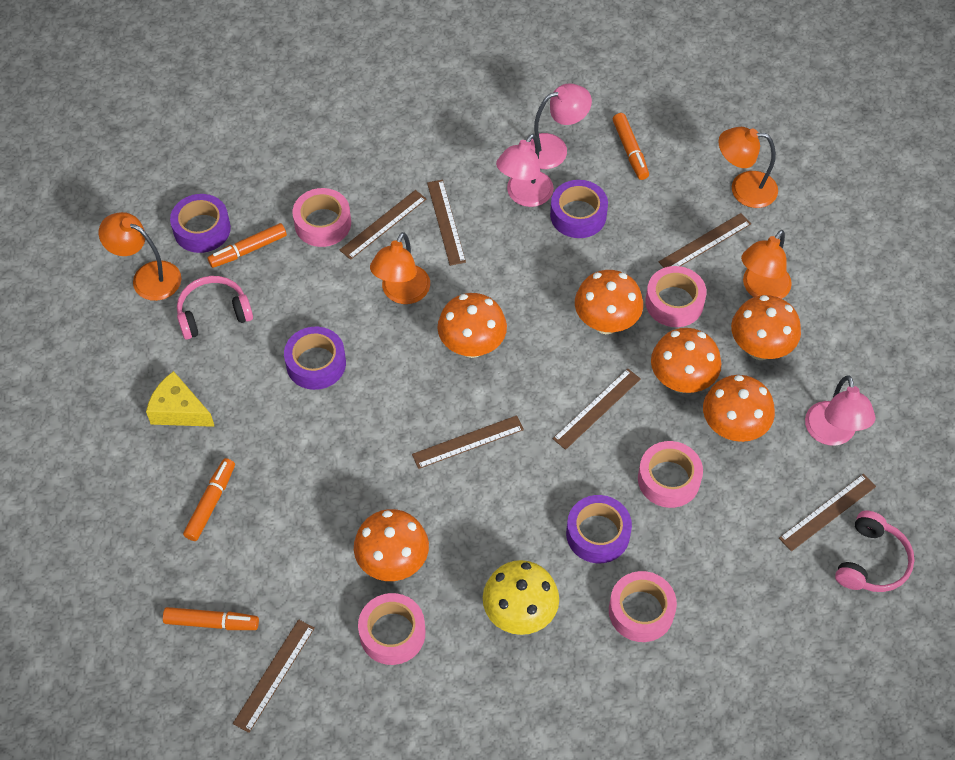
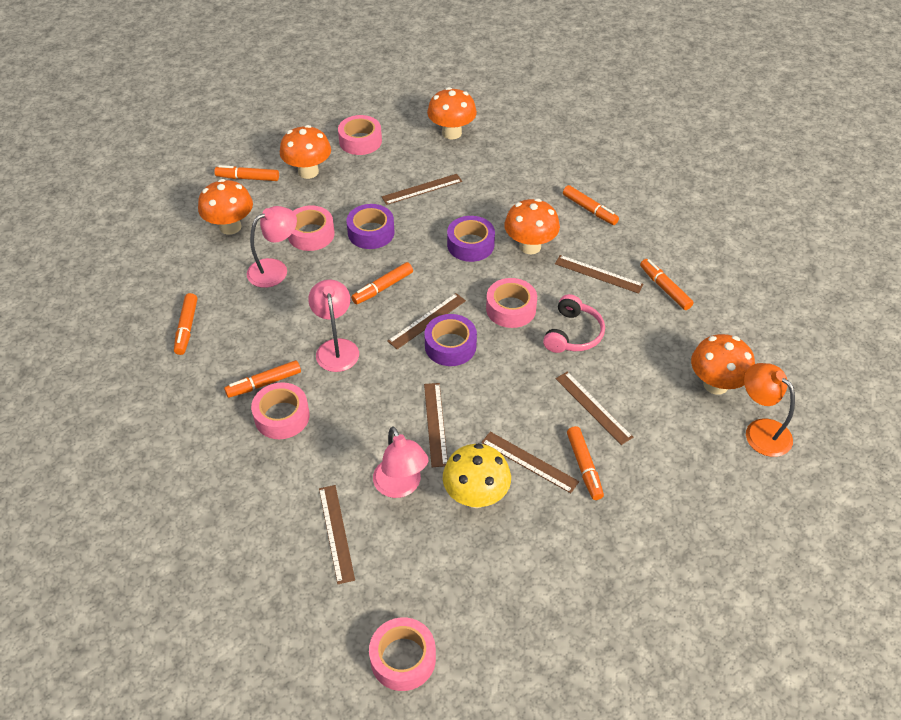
orange lamp: [99,212,181,301] [370,232,430,304] [718,127,778,208] [741,230,792,299] = 4 -> [744,363,795,457] = 1
orange marker: [163,607,259,630] [183,458,235,541] [207,223,287,268] [613,113,649,180] = 4 -> [174,293,197,355] [214,165,279,181] [224,360,301,398] [351,262,413,304] [563,185,619,225] [567,426,604,500] [640,259,694,310] = 7
orange mushroom: [354,509,429,581] [438,293,507,358] [575,270,643,334] [651,328,721,393] [703,375,775,442] [731,295,801,360] = 6 -> [198,179,253,235] [280,125,331,179] [427,87,477,139] [504,198,560,254] [691,334,755,395] = 5
pink headphones: [177,276,253,340] [835,511,915,592] = 2 -> [543,294,605,353] = 1
purple tape: [170,194,231,253] [284,327,346,390] [550,180,608,238] [566,495,632,563] = 4 -> [347,204,394,249] [424,314,477,366] [447,216,495,262] = 3
yellow cheese: [146,371,215,427] = 1 -> none = 0

